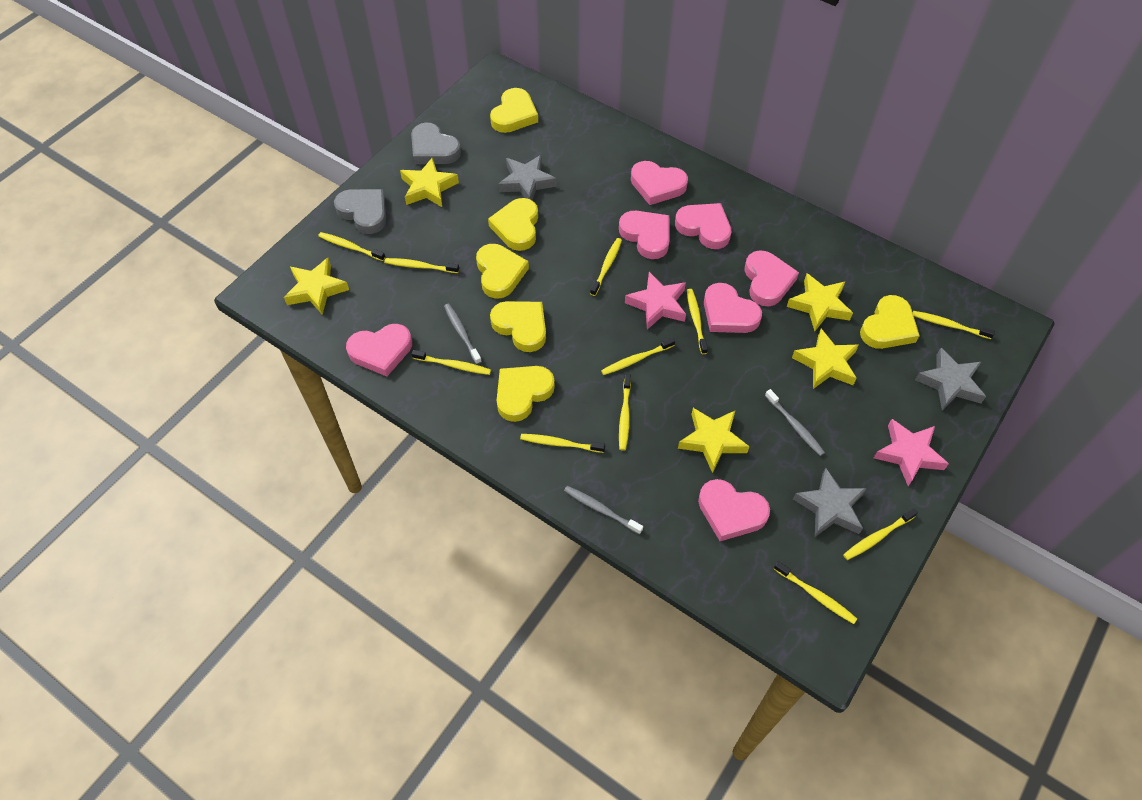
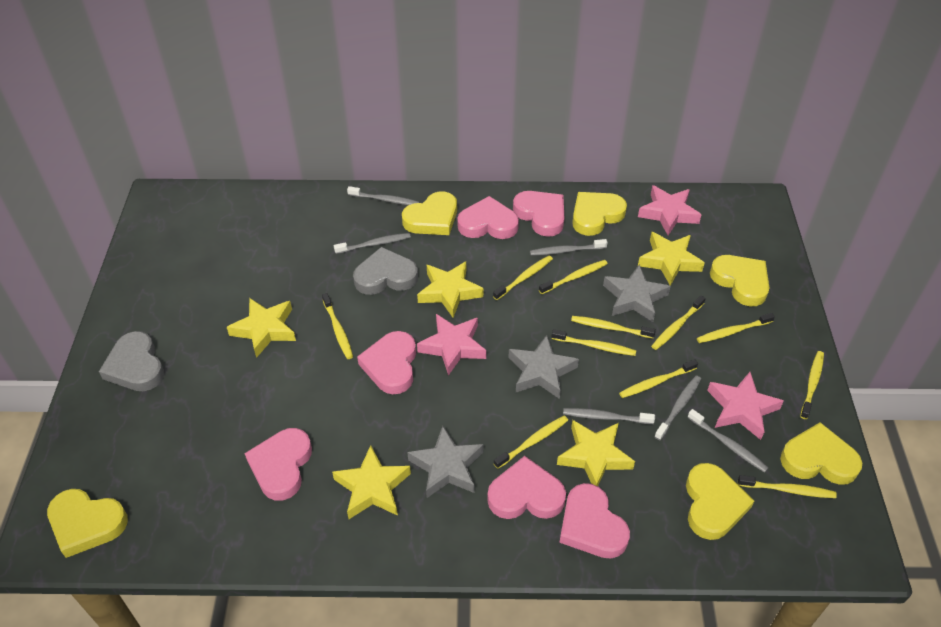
grey toothbrush: [444,304,482,364] [564,486,643,534] [765,389,825,456] = 3 -> [334,233,411,254] [347,186,420,205] [530,239,608,256] [563,408,655,424] [654,376,701,440] [687,409,768,473] = 6
pink heart: [346,324,412,376] [619,211,669,259] [631,161,688,205] [675,203,732,249] [698,479,770,541] [704,283,762,333] [745,250,799,306] = 7 -> [244,428,312,501] [357,331,416,394] [457,196,519,239] [487,456,566,519] [513,191,564,237] [559,483,630,559] = 6
pink star: [625,272,686,330] [874,419,949,486] = 2 -> [417,314,486,376] [638,185,701,235] [707,372,784,440] = 3

